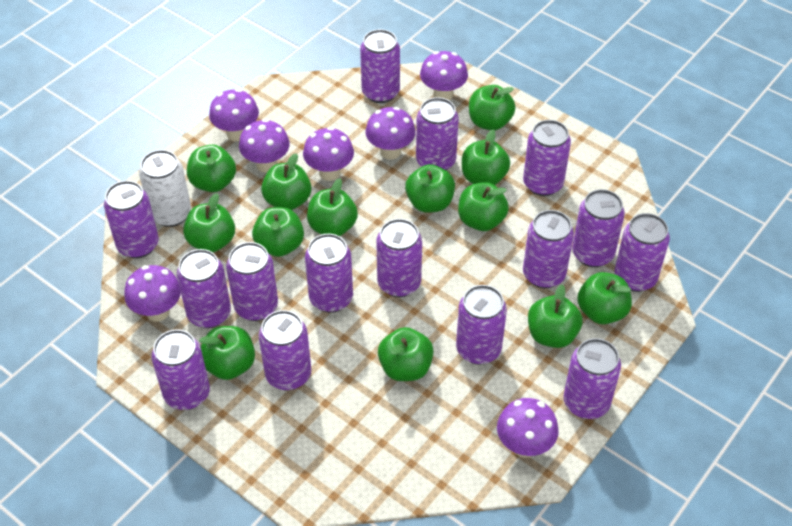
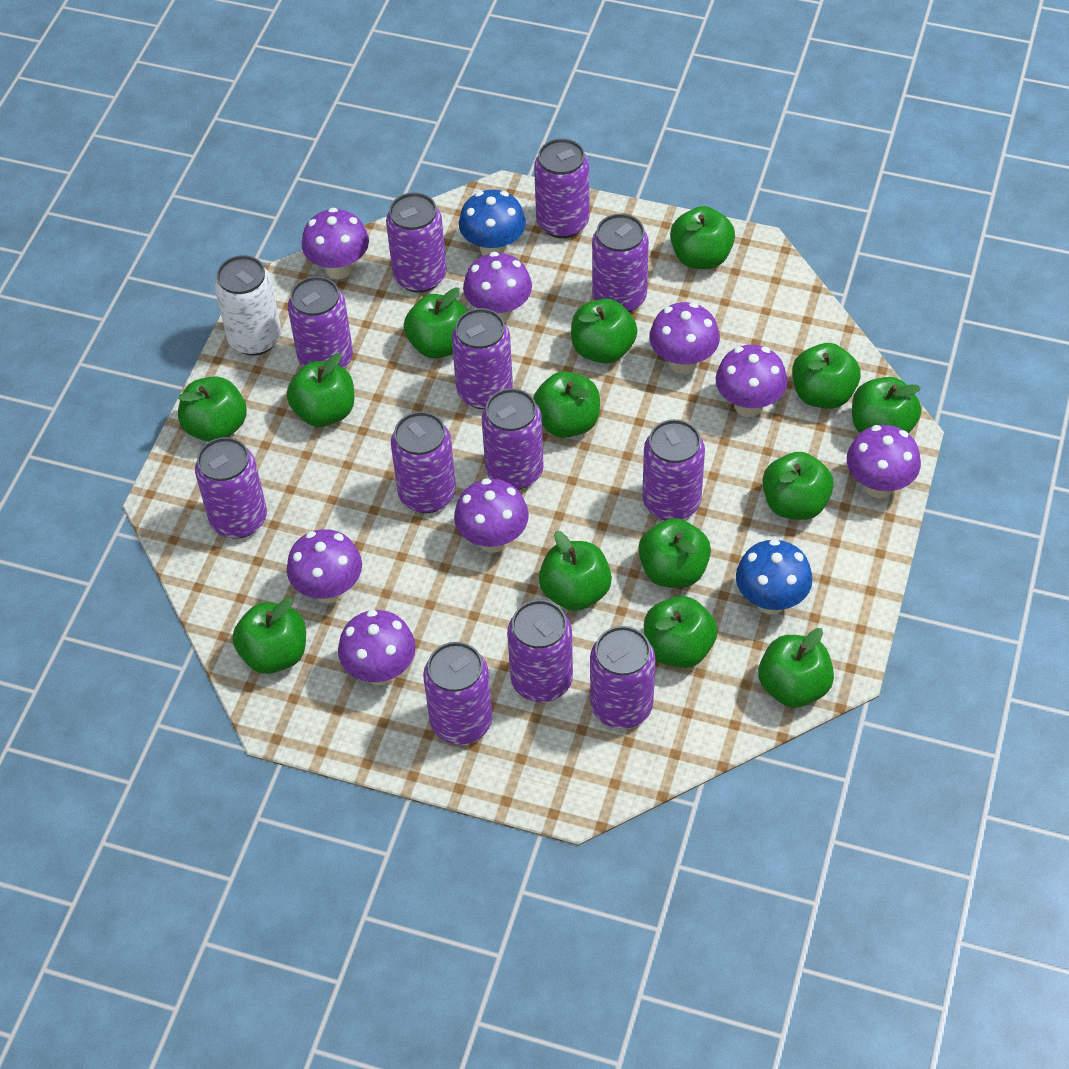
blue mushroom: none = 0 -> [459,190,526,256] [736,539,813,615] = 2
green apple: [183,193,235,252] [187,145,236,192] [199,326,255,380] [252,207,304,257] [261,153,311,210] [307,178,358,236] [378,327,434,381] [405,164,455,213] [458,182,509,231] [462,130,510,185] [469,85,516,131] [528,285,583,348] [577,272,632,324] = 13 -> [178,376,247,442] [233,598,306,674] [287,353,354,427] [404,287,467,359] [533,371,600,438] [539,531,612,611] [571,298,638,363] [638,518,711,588] [644,596,717,668] [670,206,735,269] [758,628,834,708] [762,452,834,520] [792,343,861,409] [852,377,921,433] = 14
purple can: [104,181,159,258] [152,329,210,410] [177,249,231,328] [226,242,278,321] [259,310,311,390] [305,234,353,312] [360,29,400,103] [376,219,422,297] [416,97,459,170] [456,285,507,365] [523,120,571,196] [523,210,574,288] [563,338,621,419] [572,189,625,267] [615,213,670,292] = 15 -> [195,437,267,539] [288,276,353,368] [386,192,447,293] [391,412,456,513] [423,642,493,745] [452,308,513,409] [482,388,543,490] [507,600,573,702] [534,138,590,238] [590,626,655,729] [592,214,649,312] [642,419,705,520] = 12
purple mushroom: [124,265,181,321] [209,89,259,141] [239,119,290,173] [303,127,354,181] [365,107,416,160] [420,51,468,100] [497,398,559,458] = 7 -> [287,529,362,603] [302,208,369,279] [338,610,416,685] [454,478,529,553] [463,252,532,323] [649,302,720,374] [715,345,787,417] [847,425,921,498] = 8

